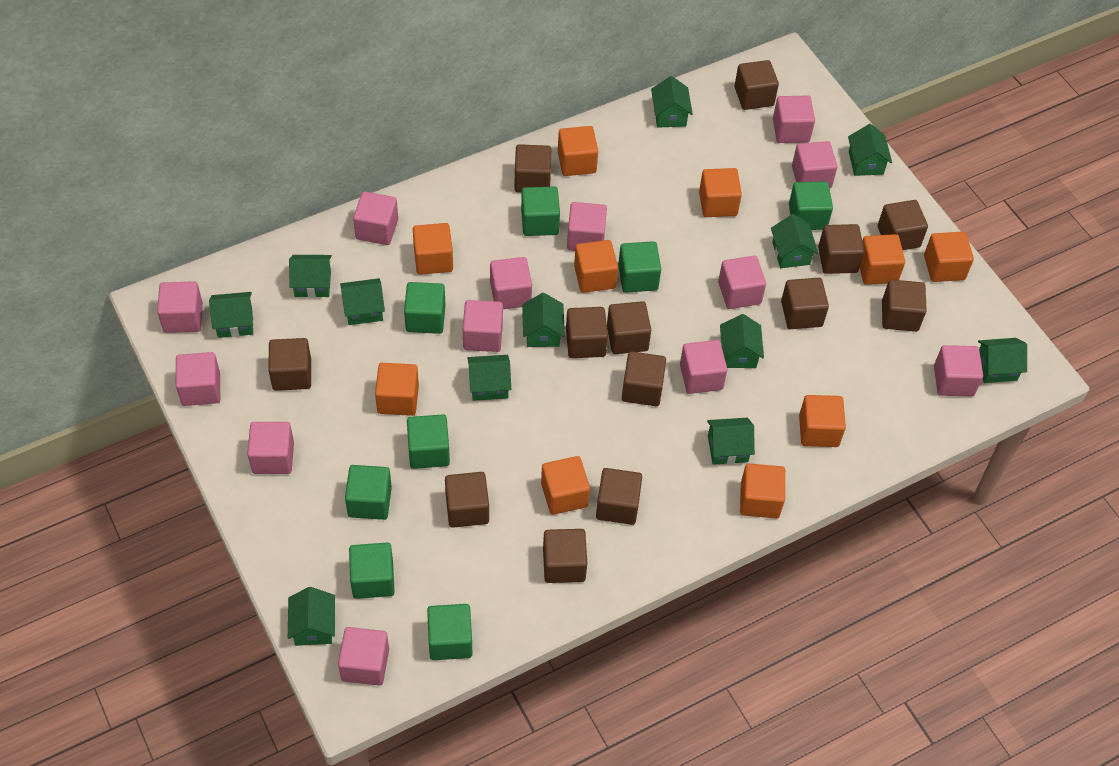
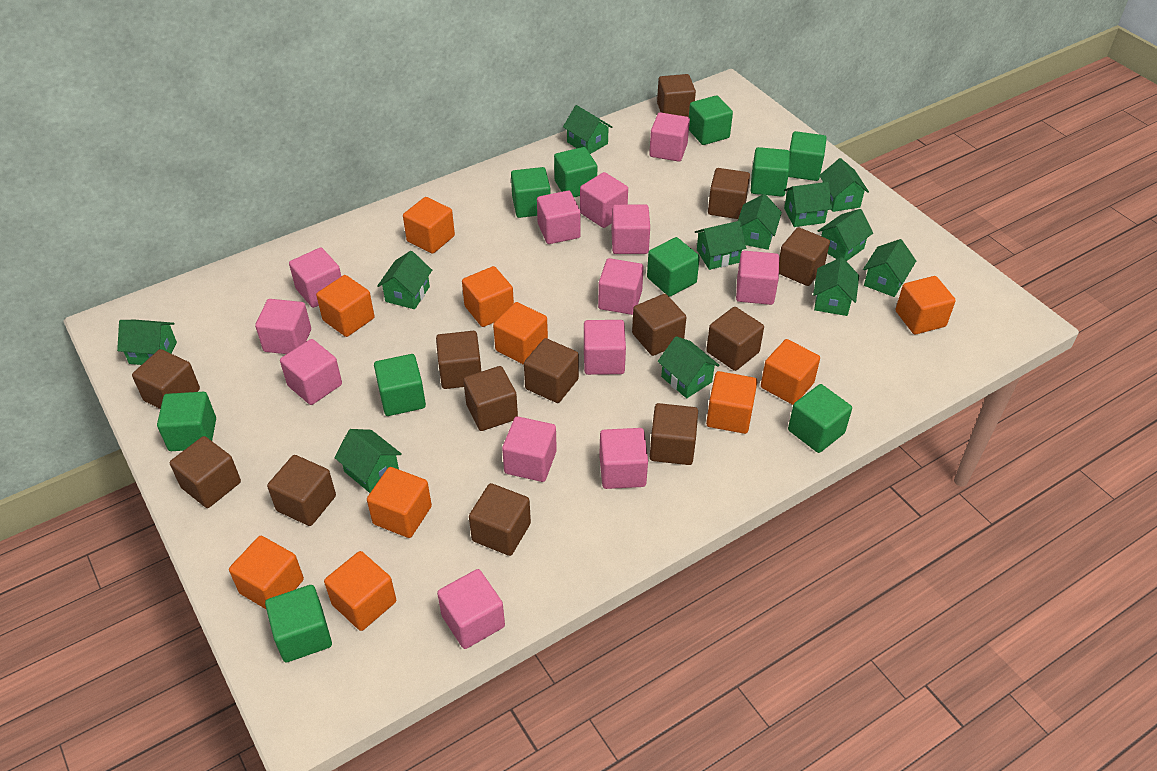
green cube: [345,465,392,520] [349,543,395,599] [404,282,445,334] [407,414,450,469] [427,604,472,660] [521,186,560,236] [618,241,661,293] [789,182,833,230] = 8 -> [157,392,216,451] [265,585,332,662] [374,354,426,416] [511,167,551,218] [554,147,597,197] [647,237,700,297] [689,95,733,145] [751,147,790,197] [788,131,827,181] [788,384,852,453] = 10

